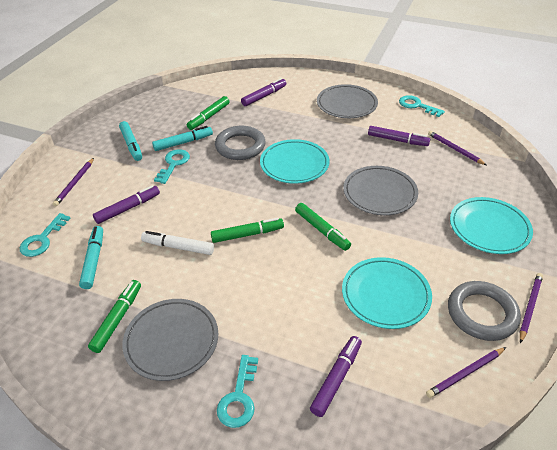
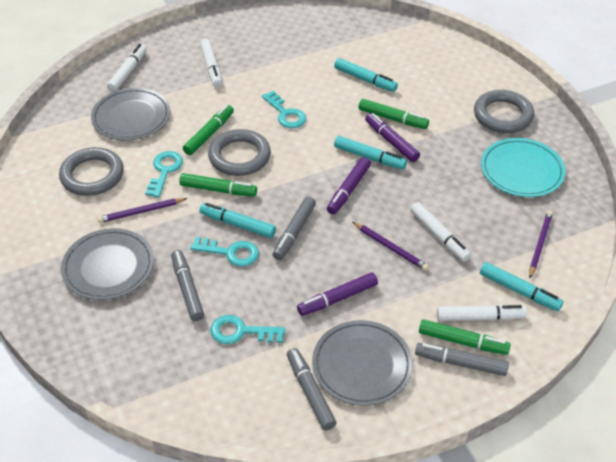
grey marker: none = 0 -> [171,250,204,321] [273,197,316,260] [287,348,336,430] [415,343,509,376] = 4
grey ring: [215,126,266,160] [448,281,521,341] = 2 -> [59,147,124,196] [208,129,271,176] [474,90,534,133] = 3
purple marker: [93,186,160,224] [241,78,286,106] [310,336,362,417] [368,126,430,146] = 4 -> [297,272,378,316] [327,157,371,214] [365,113,420,162] = 3
purple pencil: [53,158,94,206] [426,347,506,398] [428,131,486,165] [520,273,543,343] = 4 -> [97,198,188,223] [353,222,429,271] [529,210,553,278] = 3
turquoise marker: [79,226,103,289] [119,121,142,161] [152,126,213,151] = 3 -> [199,203,276,238] [334,58,398,92] [334,136,407,169] [480,262,563,311] = 4
turquoise plate: [260,139,330,184] [342,257,432,329] [450,197,533,254] = 3 -> [481,138,565,197] = 1
white marker: [141,231,214,255] = 1 -> [107,44,147,92] [200,39,222,87] [410,202,471,262] [437,304,527,321] = 4

